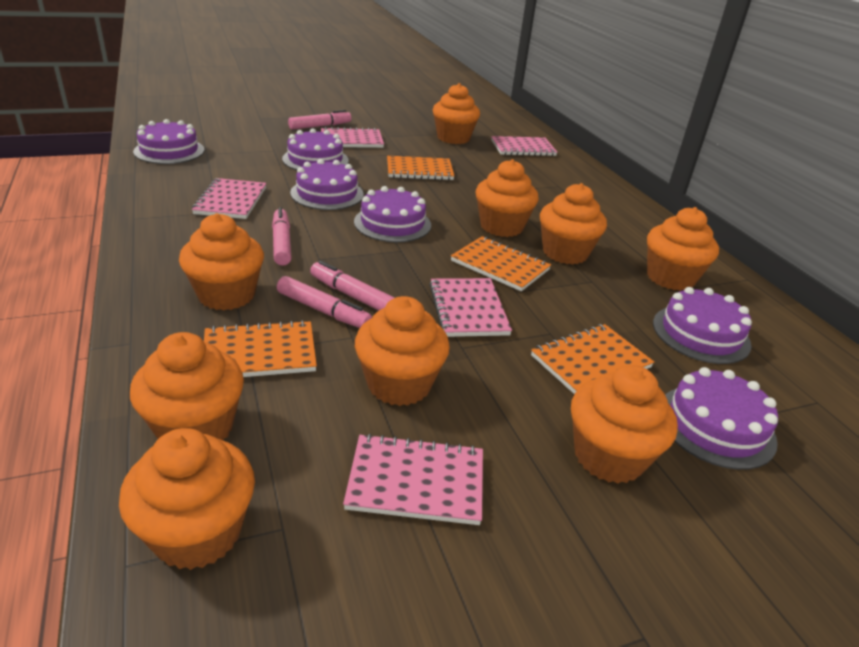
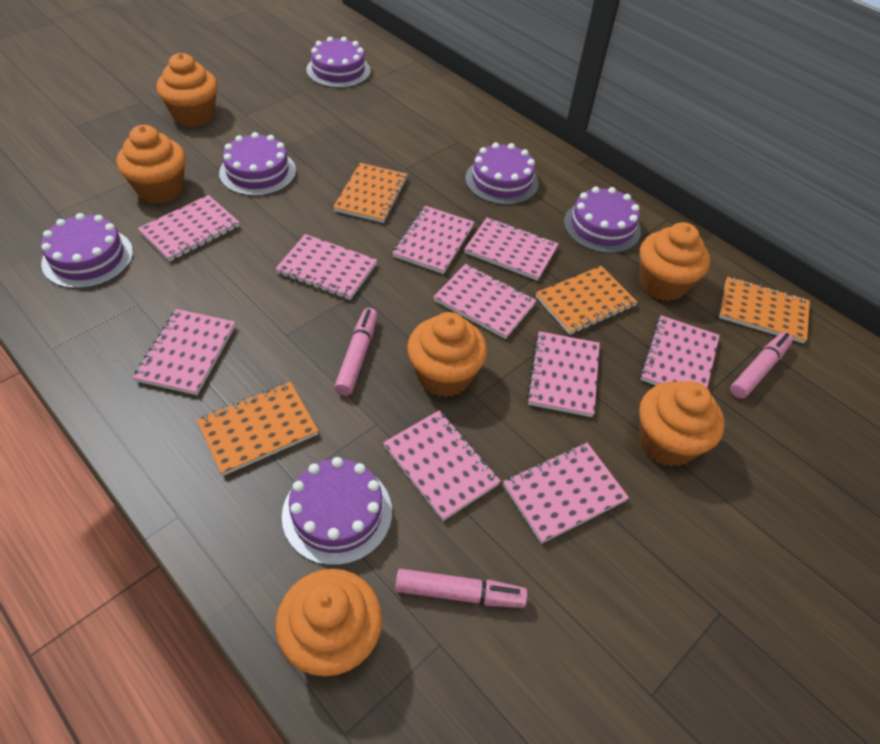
orange cupcake: [119,428,255,570] [130,332,244,440] [179,213,264,311] [355,296,450,406] [433,83,480,144] [476,159,539,237] [540,183,607,265] [571,365,678,484] [647,207,719,291] = 9 -> [117,125,185,204] [157,53,217,127] [276,569,382,676] [407,312,487,397] [639,222,710,301] [639,381,725,467] = 6
pink marker: [272,207,291,266] [277,276,372,328] [288,110,351,130] [310,260,394,311] = 4 -> [334,308,377,395] [395,569,527,608] [730,332,793,399] = 3
pink notebook: [192,178,266,219] [321,127,384,148] [343,433,483,525] [429,278,512,337] [491,136,557,156] = 5 -> [133,309,235,395] [138,195,240,262] [275,234,377,300] [383,410,501,521] [392,206,474,274] [433,264,537,339] [464,217,559,281] [503,443,629,544] [526,331,600,417] [640,315,720,388] = 10

